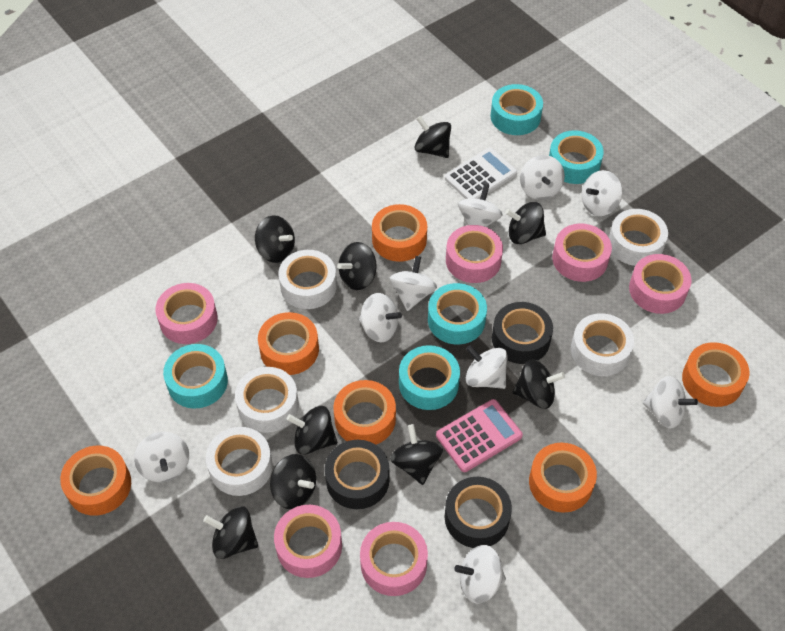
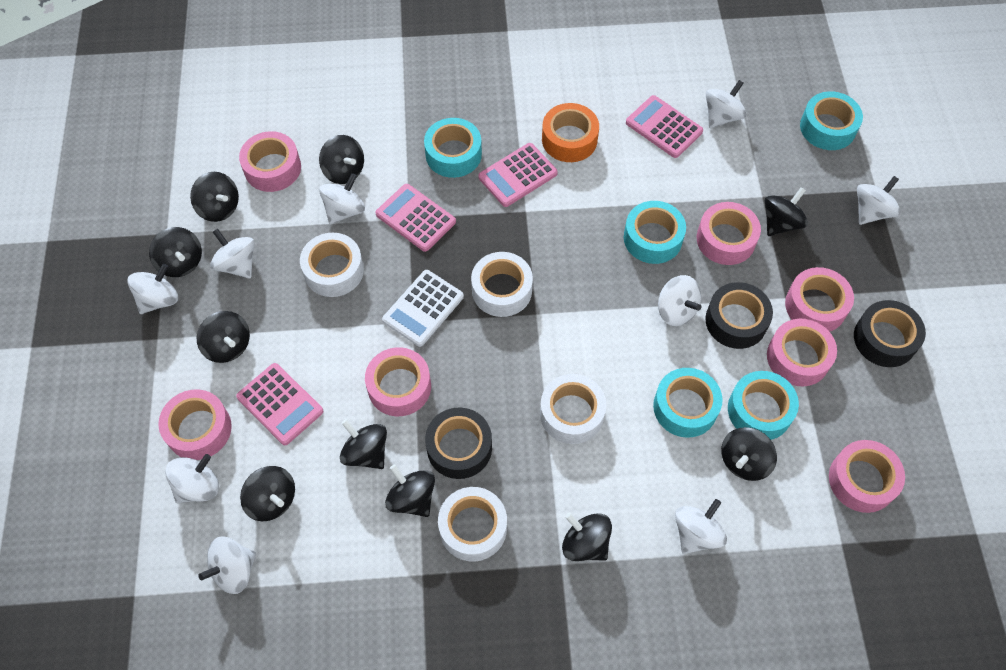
black spinning top: [203,506,258,559] [255,215,295,263] [270,454,316,509] [287,406,337,455] [337,242,377,290] [390,424,443,485] [415,116,451,158] [505,202,546,244] [513,359,565,409] = 9 -> [149,227,202,277] [190,172,239,222] [197,311,250,363] [240,466,295,521] [319,135,364,184] [340,419,387,469] [385,464,435,517] [562,512,612,561] [721,427,777,481] [765,187,808,236] = 10
orange tape: [60,446,131,516] [258,312,319,375] [333,380,396,444] [372,204,427,262] [529,443,597,513] [682,342,750,407] = 6 -> [542,103,599,162] = 1
pink calculator: [436,399,523,472] = 1 -> [236,363,323,445] [375,184,456,252] [478,143,558,207] [626,95,703,158] = 4
pink tape: [155,283,218,344] [274,505,342,578] [360,522,428,596] [446,225,503,283] [552,224,612,282] [629,254,692,314] = 6 -> [158,389,232,460] [239,131,301,192] [365,347,431,416] [697,202,761,265] [767,319,837,387] [785,267,854,332] [829,440,905,513] = 7
white tape: [206,427,273,496] [235,367,299,433] [278,250,337,309] [571,313,634,376] [609,209,668,266] = 5 -> [300,233,364,297] [438,487,507,561] [471,252,533,317] [540,374,606,444] = 4

